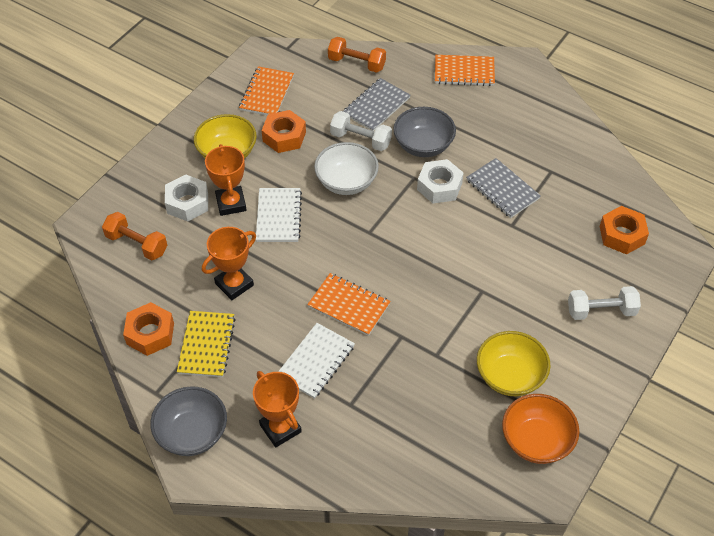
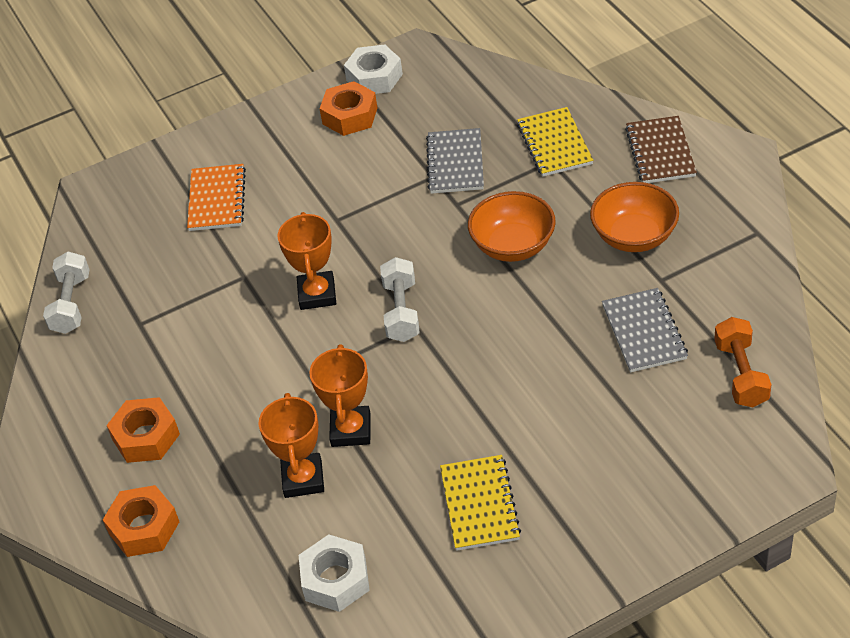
brown notebook: none = 0 -> [625,116,697,183] = 1
grey bowl: [150,386,227,456] [393,107,456,157] = 2 -> none = 0
orange bowl: [502,394,579,464] = 1 -> [468,191,556,262] [590,182,679,252] = 2
orange dumbbell: [102,212,167,260] [328,37,386,73] = 2 -> [714,317,772,407] = 1
orange notebook: [239,66,294,116] [307,273,390,336] [435,55,495,86] = 3 -> [187,164,246,231] = 1
white bowl: [314,142,379,195] = 1 -> none = 0
white notebook: [256,188,302,242] [278,323,355,399] = 2 -> none = 0
yellow bowl: [194,114,257,159] [477,331,551,396] = 2 -> none = 0
yellow notebook: [177,311,236,377] = 1 -> [440,455,521,551] [517,107,593,177] = 2

